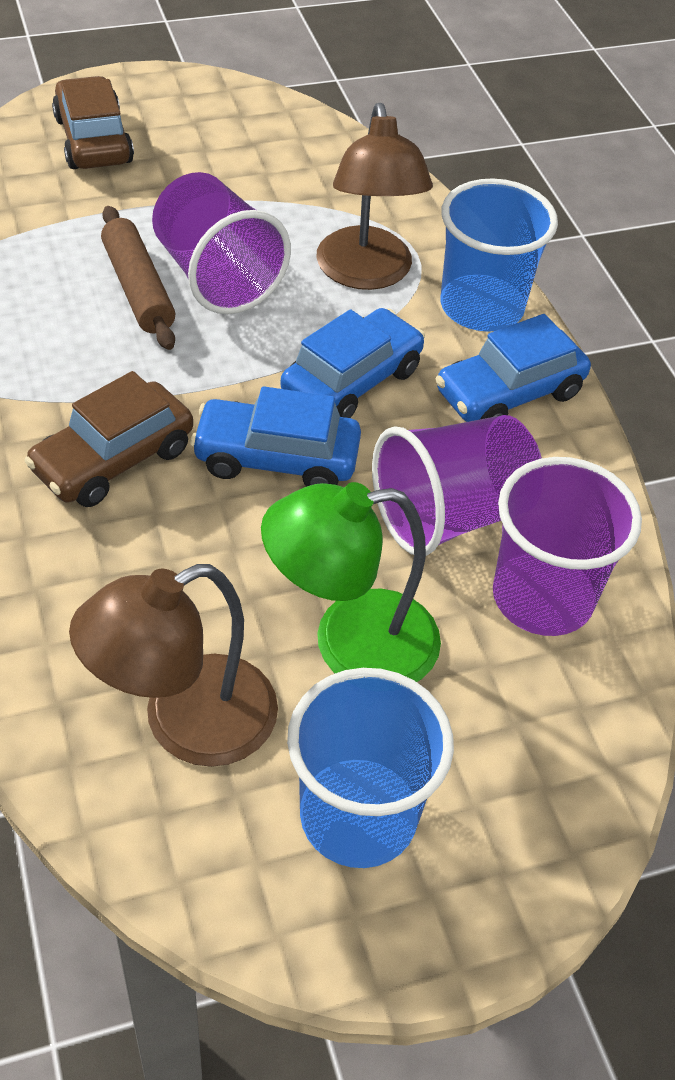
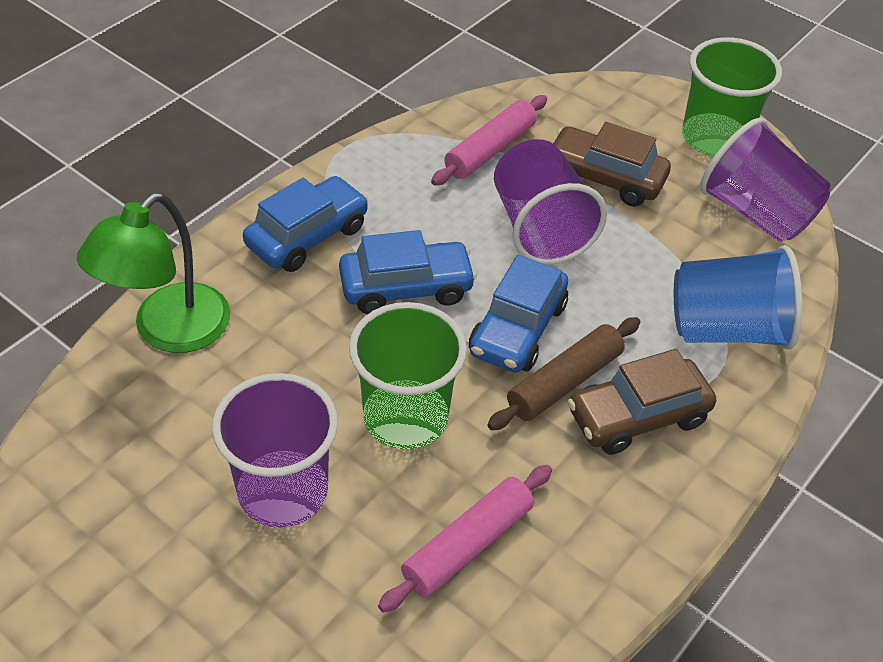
blue cup: [287,668,454,868] [441,178,558,332] = 2 -> [674,245,802,349] = 1
brown lamp: [69,564,278,767] [317,103,433,290] = 2 -> none = 0
green cup: none = 0 -> [349,302,467,450] [682,37,782,157] = 2
pink rolling pin: none = 0 -> [378,465,552,613] [431,95,547,186] = 2

